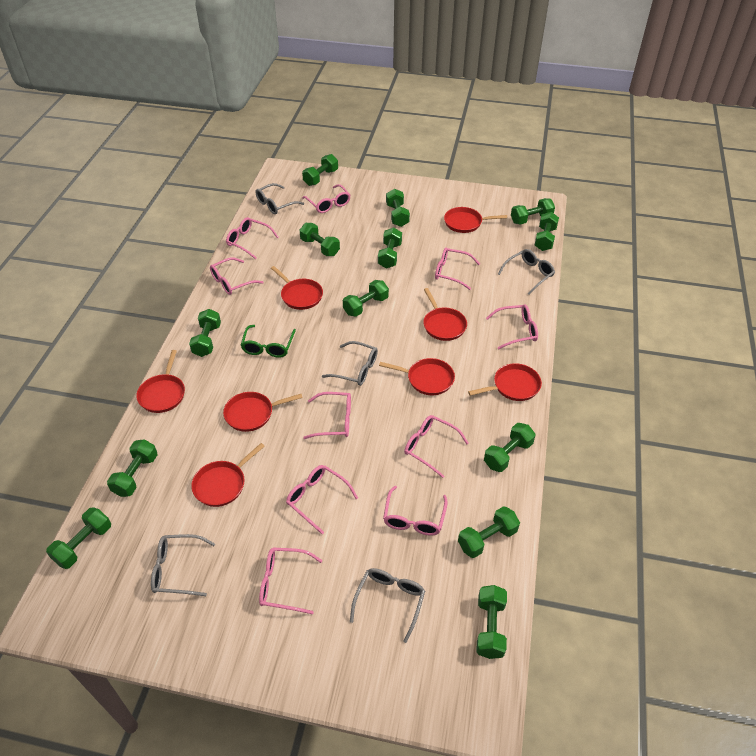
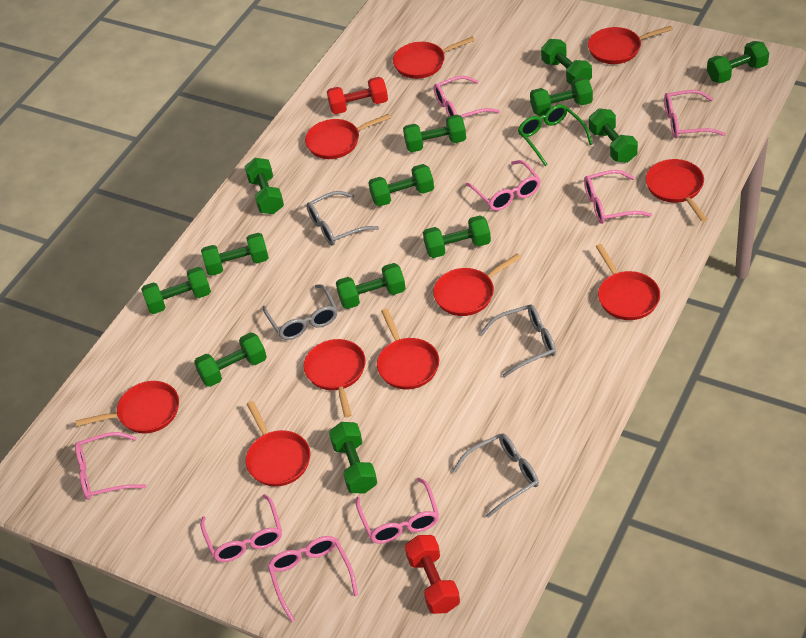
grey glasses: [151,534,215,596] [255,183,304,214] [322,341,378,386] [350,568,425,643] [498,249,555,295] = 5 -> [263,284,337,340] [306,191,379,246] [452,433,539,518] [480,305,556,378] = 4
pink glasses: [210,258,264,295] [226,217,279,259] [259,548,323,614] [286,465,358,534] [302,184,350,213] [303,392,351,439] [383,486,448,536] [404,415,469,478] [435,248,480,290] [486,305,538,349] = 10 -> [75,432,146,500] [200,494,282,562] [268,536,358,622] [356,477,439,544] [434,76,500,118] [465,160,541,211] [584,170,652,224] [664,90,726,138] = 8
red dumbbell: none = 0 -> [327,77,388,114] [405,535,460,614] = 2
red pan: [136,350,185,413] [191,443,265,507] [223,392,303,432] [271,266,323,310] [379,358,455,395] [423,288,467,341] [444,207,507,233] [468,363,542,401] = 8 -> [75,381,179,434] [245,401,310,487] [304,339,366,418] [305,114,391,159] [377,308,439,389] [393,36,475,79] [433,254,521,316] [588,26,673,64] [596,244,660,320] [646,159,707,222] = 10

